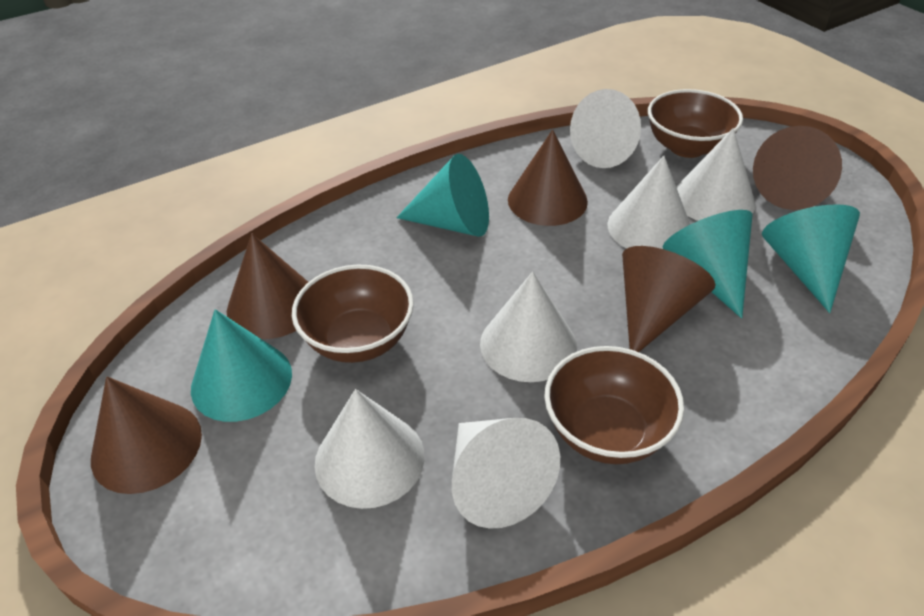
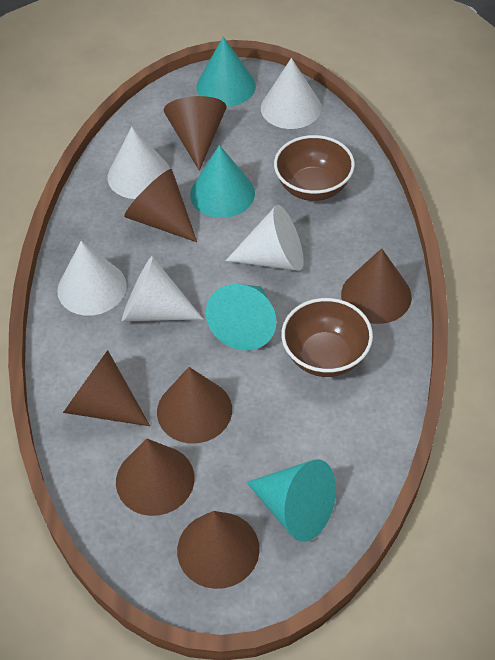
brown bowl: [292,265,414,363] [544,346,684,464] [648,89,743,158] = 3 -> [274,135,355,201] [281,298,373,377] = 2
brown cone: [91,377,202,494] [227,234,308,339] [508,129,588,226] [622,246,716,352] [753,126,842,210] = 5 -> [63,350,150,426] [116,439,194,516] [124,169,197,242] [157,367,232,444] [164,96,226,171] [177,511,260,589] [341,248,412,324] = 7
white cone: [315,389,424,509] [452,418,560,529] [480,271,577,382] [570,89,641,168] [608,156,690,249] [676,128,756,221] = 6 -> [57,241,127,316] [108,127,170,199] [122,256,203,322] [225,205,304,271] [261,58,321,129] = 5

